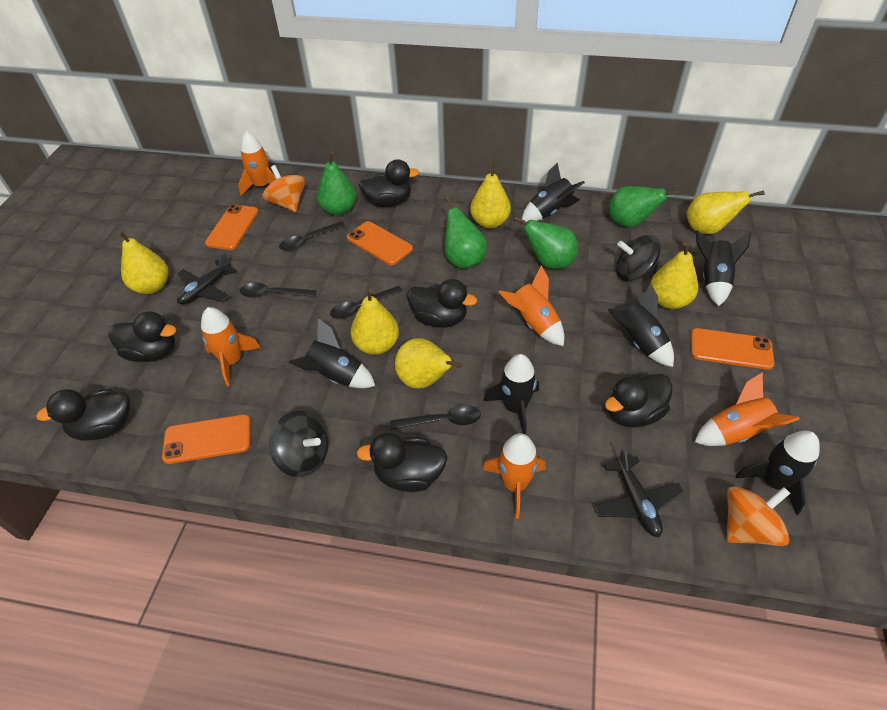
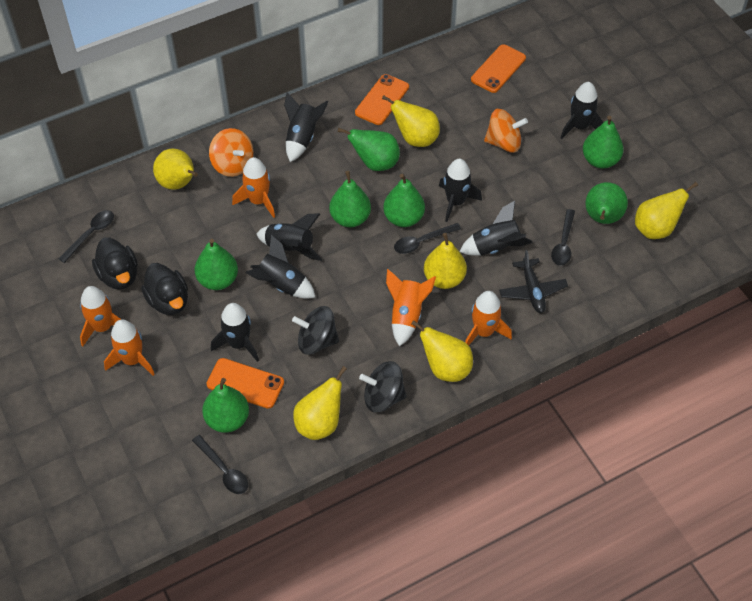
black duck: [36,389,130,440] [108,312,176,362] [357,432,448,492] [359,159,419,207] [407,279,477,328] [605,374,673,427] = 6 -> [92,237,138,289] [141,263,188,315] = 2
black plane: [177,252,237,305] [594,448,684,537] = 2 -> [499,250,568,313] = 1
black rocket: [289,318,375,389] [483,354,539,435] [522,162,585,222] [608,283,674,367] [696,230,751,306] [736,431,820,515] = 6 -> [211,303,259,362] [245,234,315,299] [256,213,323,261] [284,92,328,162] [439,159,482,222] [459,201,533,255] [560,82,603,139] = 7
green pear: [317,151,356,215] [445,196,487,269] [514,216,578,269] [608,186,680,227] = 4 -> [195,239,238,290] [202,378,249,433] [329,171,371,227] [338,128,400,171] [383,174,425,227] [583,116,624,168] [585,182,628,224] = 7
orange phone: [162,414,251,464] [205,204,259,250] [347,221,413,265] [690,328,775,370] = 4 -> [206,358,284,409] [355,74,409,125] [471,44,526,93] = 3

